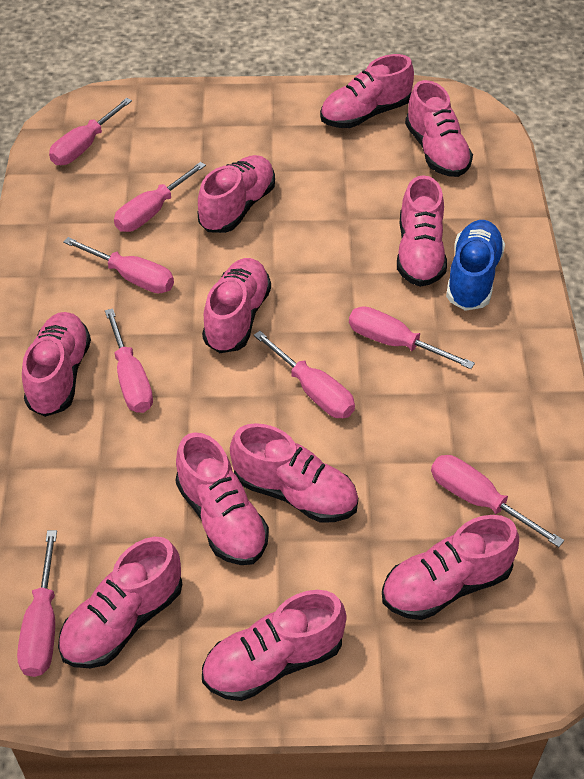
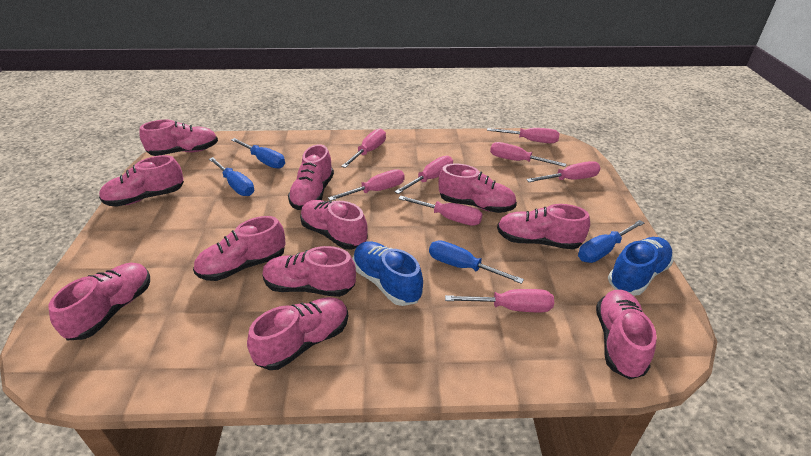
blue screwdriver: none = 0 -> [209,157,254,196] [231,138,285,169] [429,240,524,284] [578,220,644,263] = 4
blue shoe: [446,220,505,311] = 1 -> [353,241,423,306] [608,237,674,296] = 2

